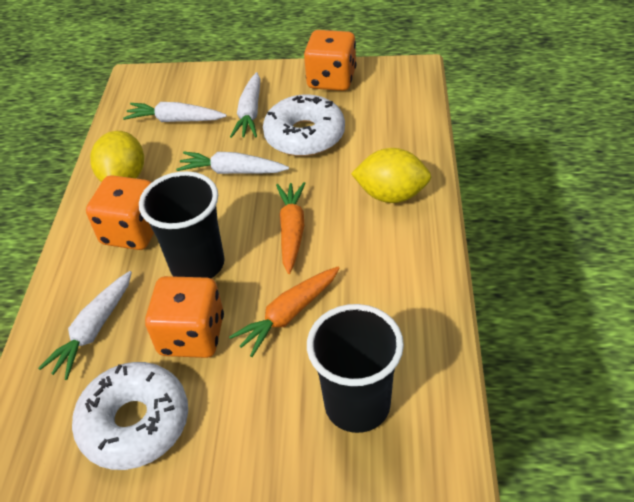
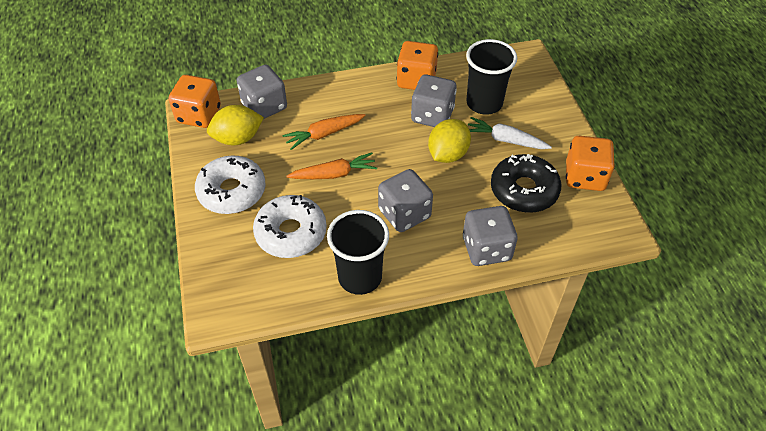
black donut: none = 0 -> [491,154,561,213] = 1
grey dice: none = 0 -> [237,65,287,119] [378,169,433,232] [411,75,457,127] [463,206,517,266] = 4
white carrot: [38,271,132,380] [123,102,227,122] [176,152,289,174] [230,72,261,138] = 4 -> [468,117,552,149] = 1

